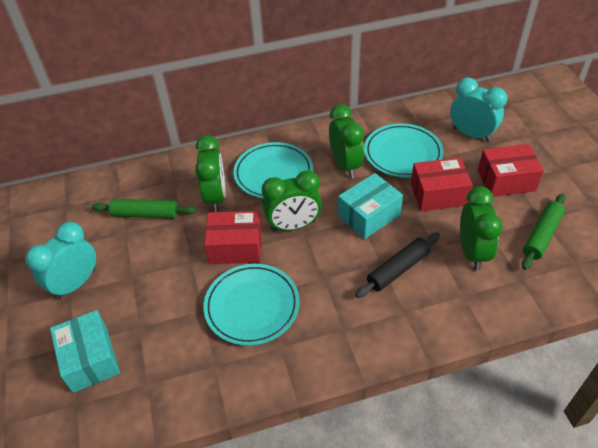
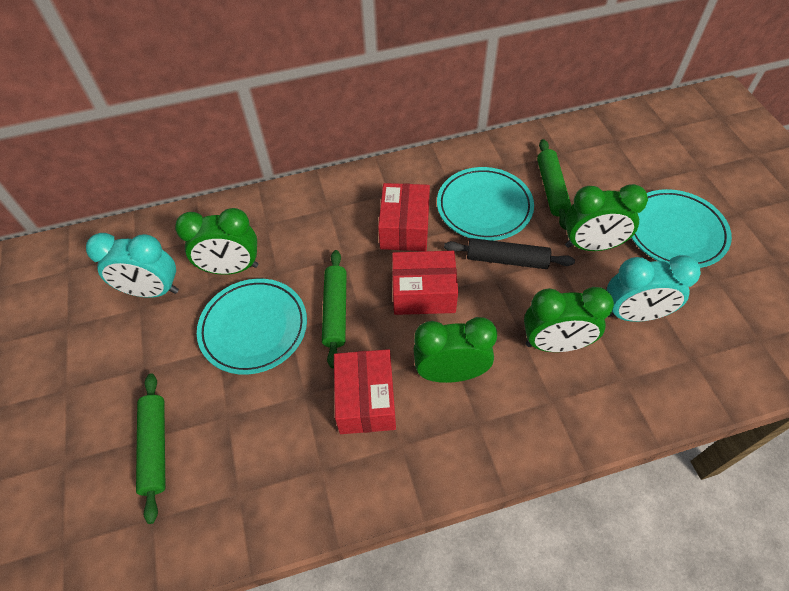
green rolling pin: [92,199,196,219] [522,193,566,270] = 2 -> [136,374,165,524] [322,250,347,368] [537,139,571,230] = 3
turquoise box: [50,310,120,393] [338,173,403,239] = 2 -> none = 0

